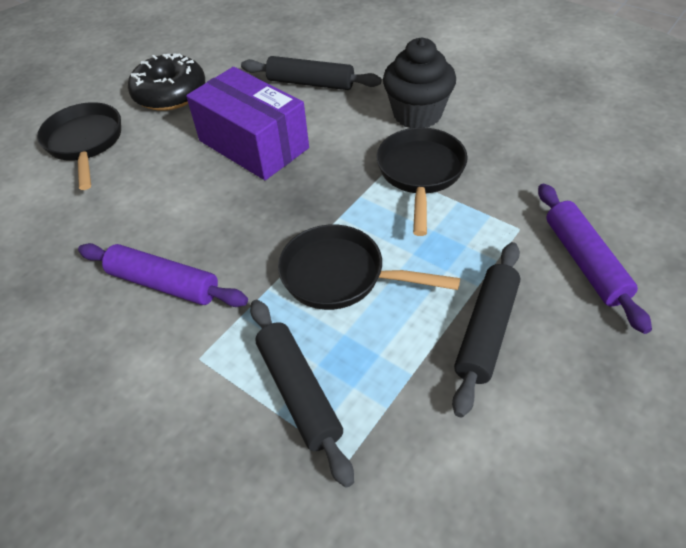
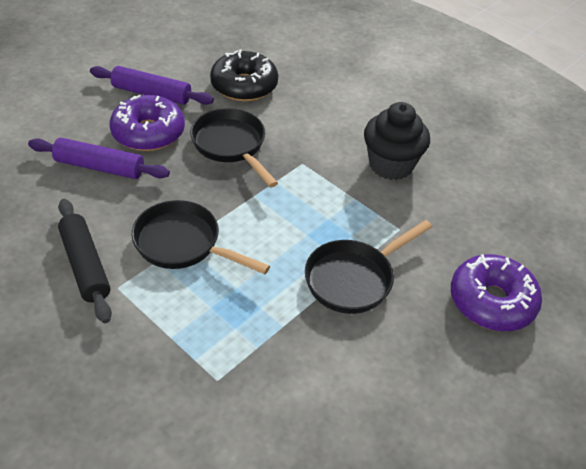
black rolling pin: [241,56,381,90] [250,300,354,488] [452,242,520,417] = 3 -> [58,199,112,323] = 1
purple box: [186,67,309,180] = 1 -> none = 0
purple donut: none = 0 -> [110,95,185,151] [451,254,542,331] = 2

